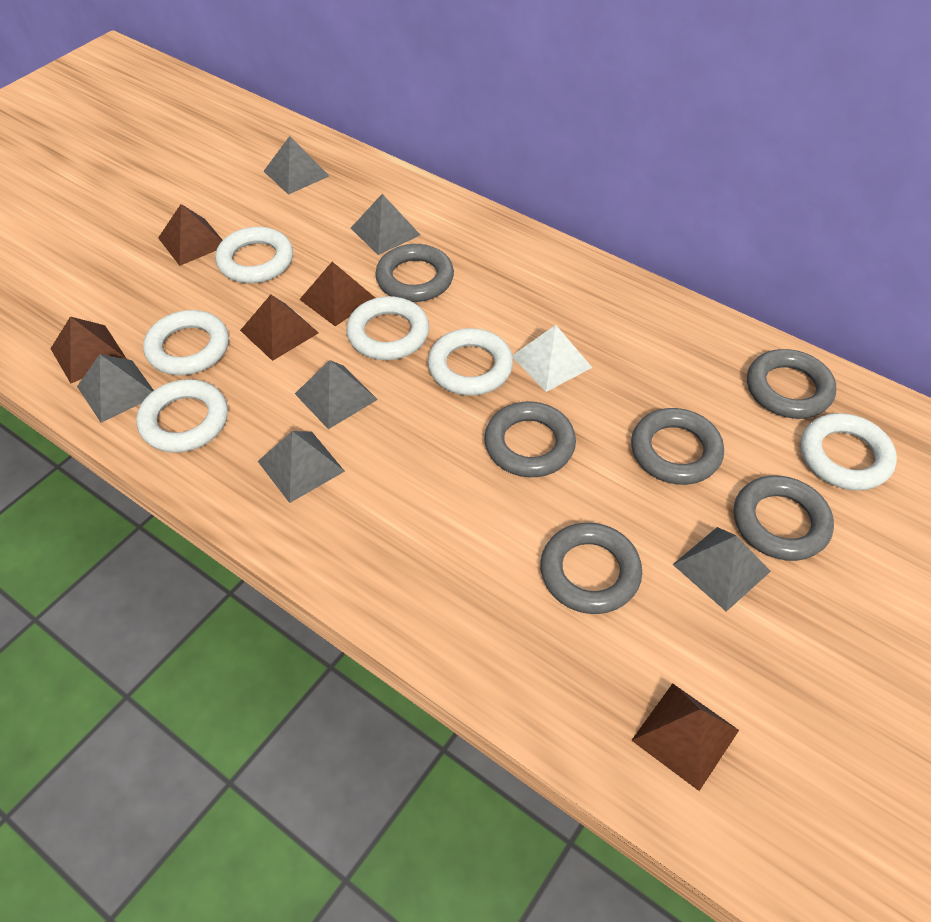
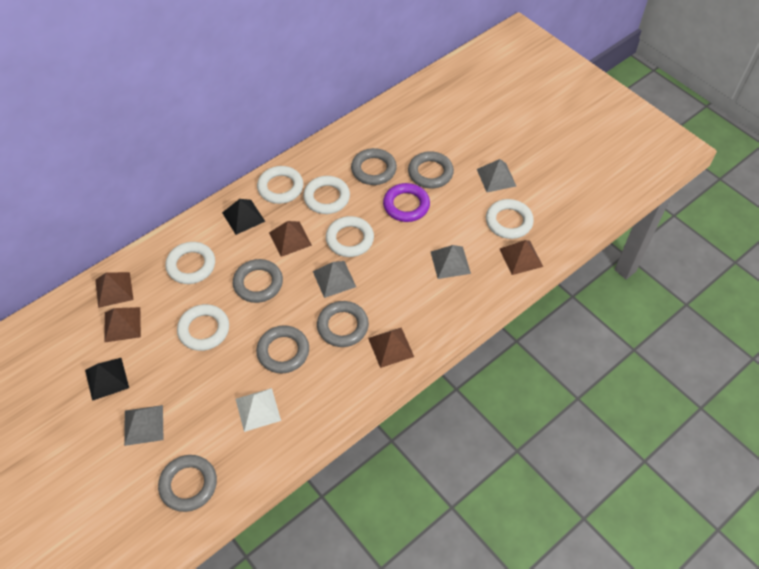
black pyramid: none = 0 -> [85,358,129,401] [222,199,265,235] = 2
grey pyramid: [77,354,154,423] [258,431,345,503] [264,136,329,195] [295,360,378,429] [351,194,420,255] [673,527,771,612] = 6 -> [124,405,163,446] [313,261,356,298] [431,245,471,279] [477,159,516,192] = 4
purple ring: none = 0 -> [383,183,430,222] = 1

